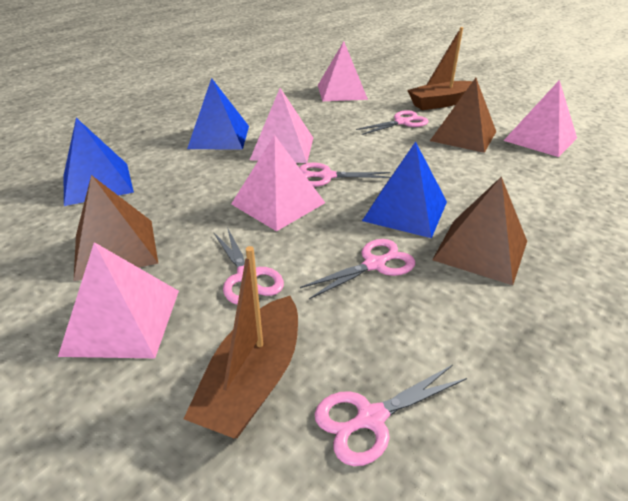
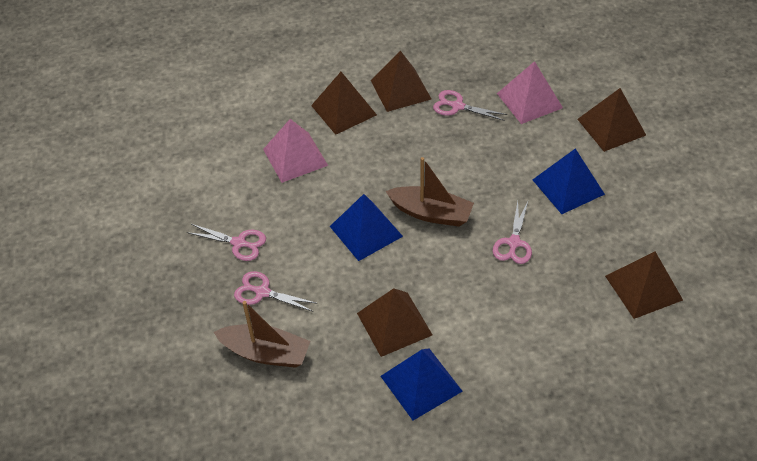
brown pyramid: [73,175,158,282] [430,78,496,153] [432,176,527,285] = 3 -> [311,72,377,135] [357,288,433,357] [371,51,431,112] [577,88,646,152] [605,252,683,319] = 5
pink pyramid: [58,242,179,358] [231,135,325,231] [250,88,313,163] [318,41,368,101] [503,80,577,157] = 5 -> [263,119,328,183] [497,61,563,124] = 2
pink scissors: [214,227,284,305] [299,163,390,187] [300,239,415,299] [314,365,467,466] [356,110,429,135] = 5 -> [187,224,266,261] [234,271,318,312] [433,90,507,121] [493,201,532,264] = 4

